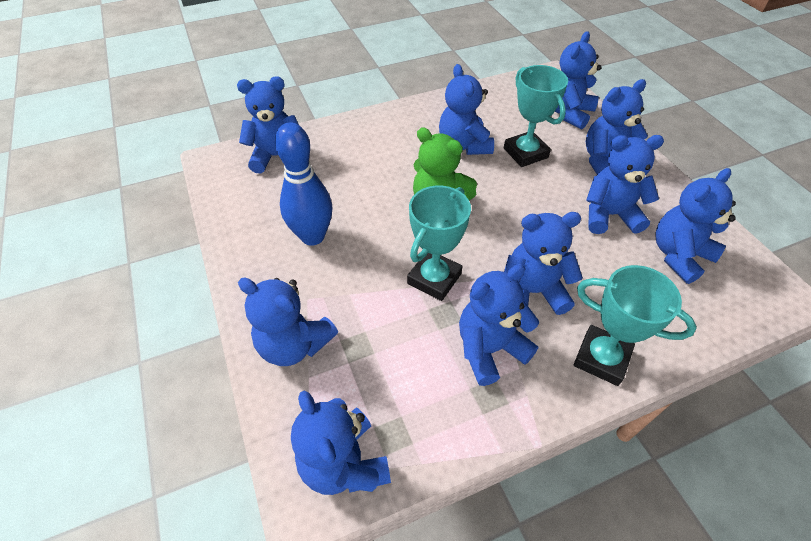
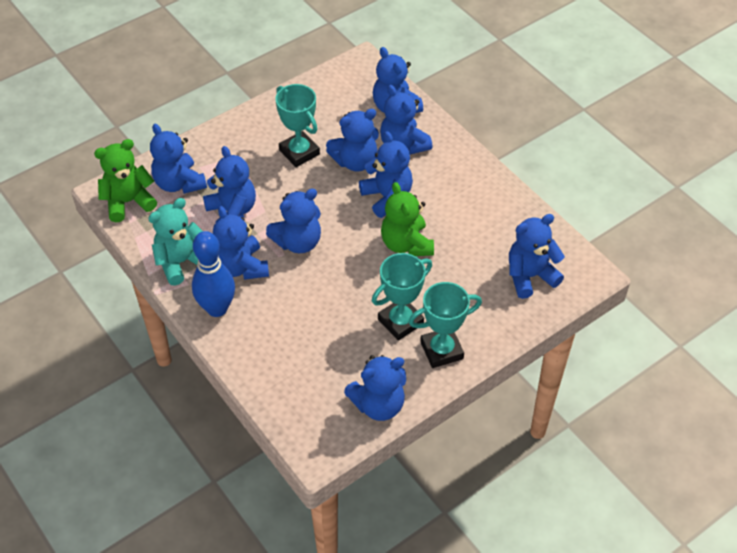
green teddy bear: [413,127,477,201] = 1 -> [94,139,157,222] [381,182,434,256] = 2
turquoise teddy bear: none = 0 -> [148,198,203,286] = 1

